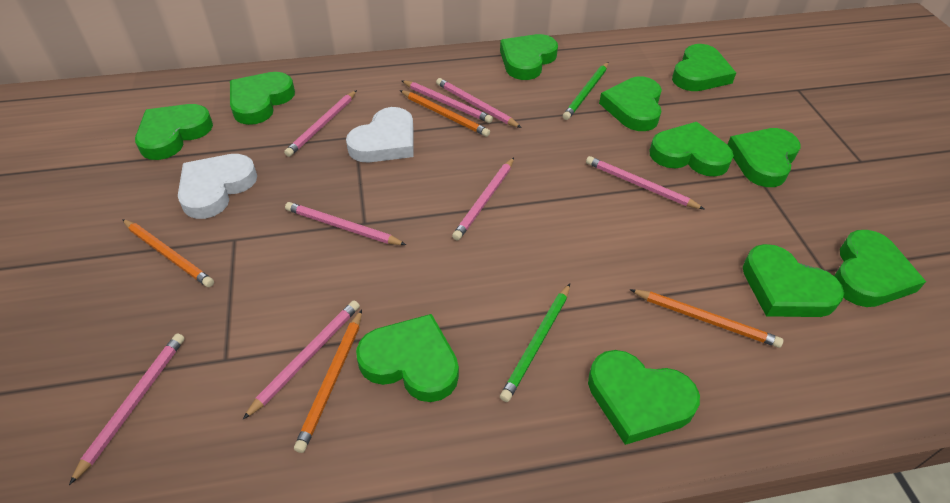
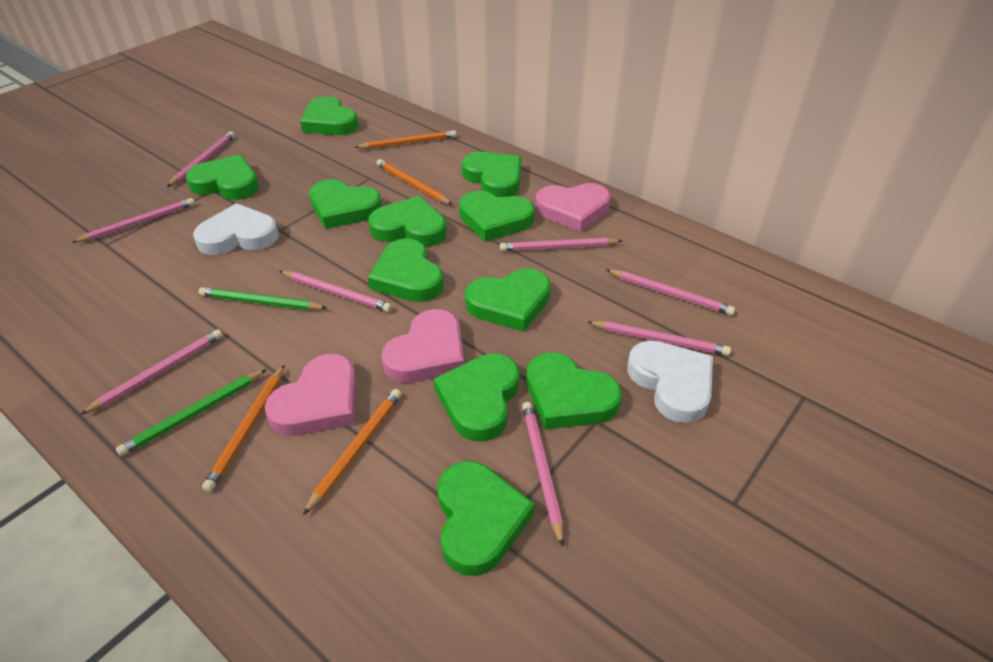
pink heart: none = 0 -> [265,354,357,436] [381,309,464,383] [535,183,611,232] = 3

